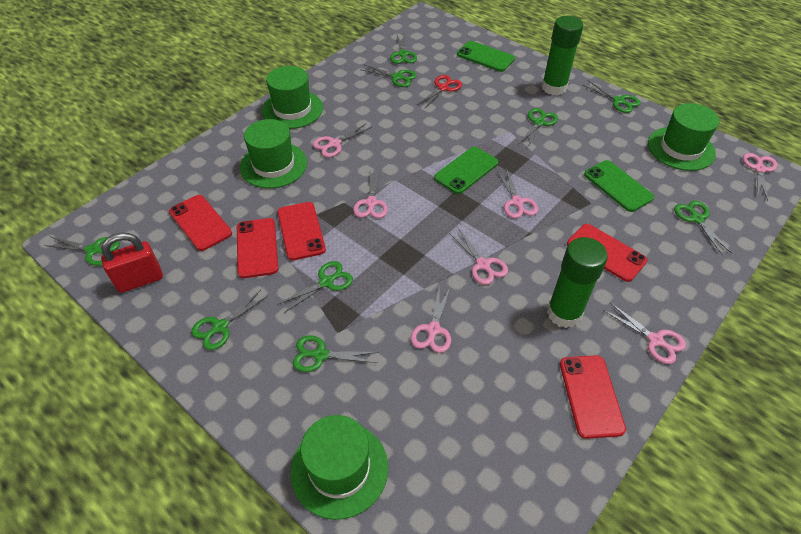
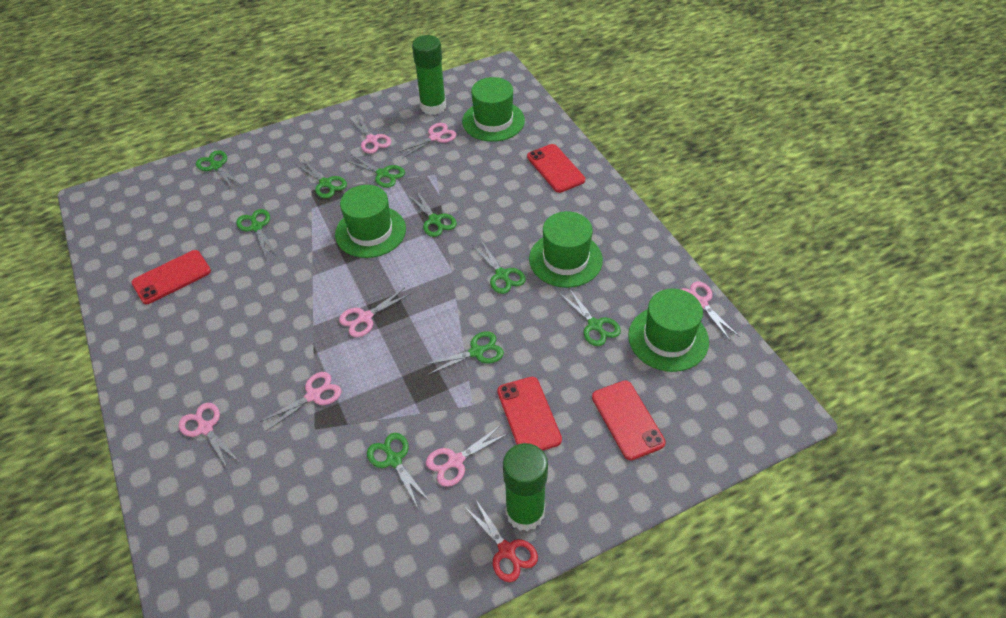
green phone: [434,147,498,194] [457,41,515,72] [584,160,654,212] = 3 -> none = 0
red padlock: [101,232,163,293] = 1 -> none = 0
red phone: [169,195,232,251] [237,218,278,278] [277,202,326,260] [560,355,626,439] [567,224,647,282] = 5 -> [131,250,211,304] [497,377,562,451] [527,144,585,193] [592,380,666,460] = 4

